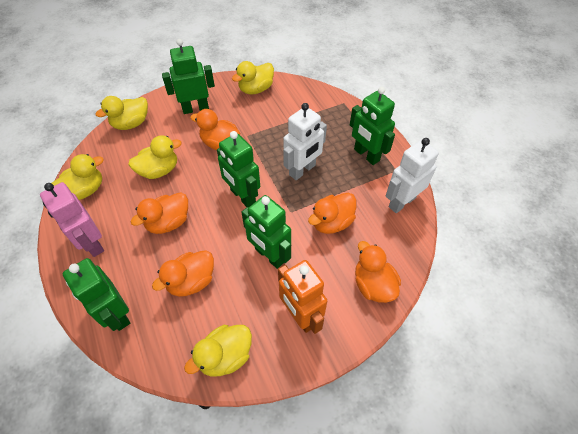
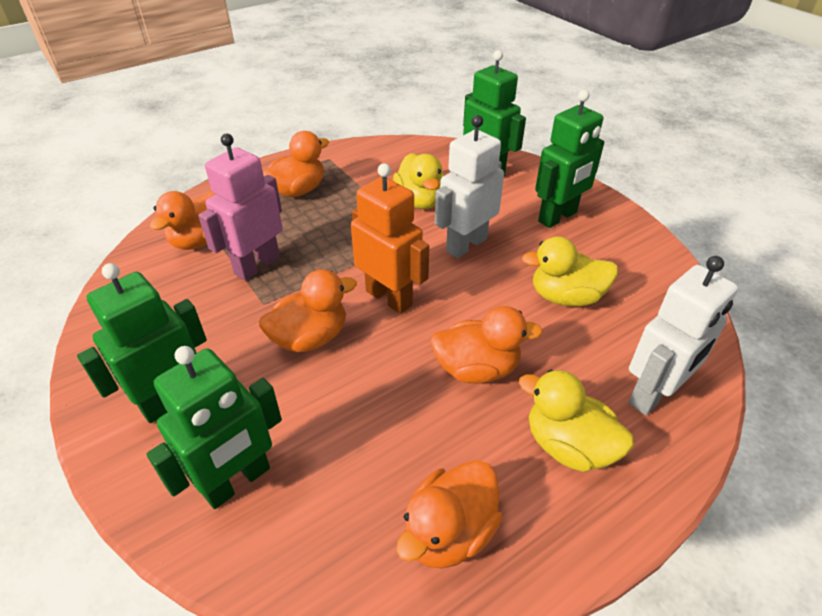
green robot: [63,258,130,331] [162,39,215,114] [217,131,260,207] [241,195,291,269] [350,87,395,165] = 5 -> [77,263,207,423] [147,346,282,509] [463,50,526,176] [535,90,604,228] = 4
yellow duck: [52,154,104,200] [96,96,148,130] [128,135,182,179] [184,325,252,377] [232,61,274,94] = 5 -> [393,153,444,209] [519,370,634,472] [522,236,618,307] = 3

